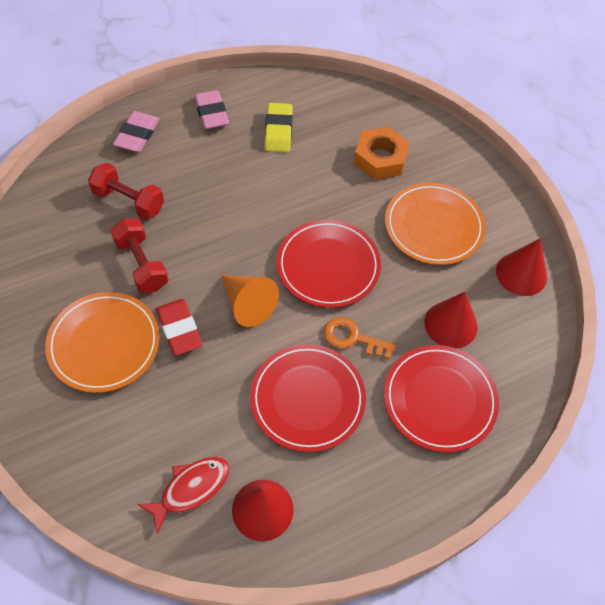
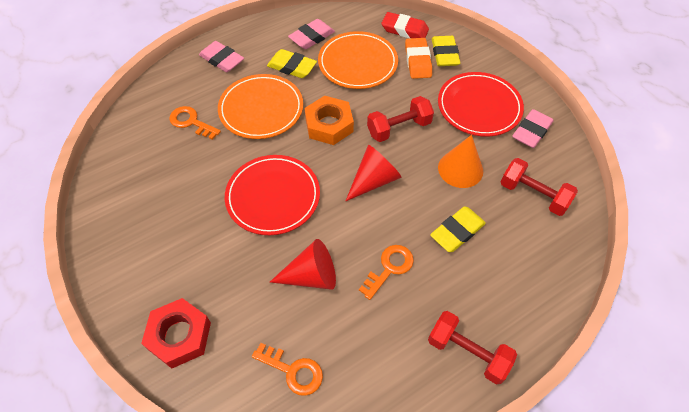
orange eraser: none = 0 -> [405,38,432,79] = 1
orange key: [324,317,396,359] = 1 -> [169,106,221,140] [252,343,323,396] [359,245,414,300] = 3
pink eraser: [113,111,160,152] [194,90,229,129] = 2 -> [199,41,244,72] [288,19,335,49] [512,109,553,148] = 3
red cone: [232,480,294,541] [424,292,478,348] [496,239,547,296] = 3 -> [270,239,336,290] [346,145,402,201] = 2
red dumbbell: [88,163,164,220] [110,219,168,293] = 2 -> [367,96,434,142] [428,311,517,384] [501,158,578,216] = 3
red fish: [138,457,230,535] = 1 -> none = 0
red nut: none = 0 -> [141,298,211,369] = 1
red plate: [250,344,366,452] [277,220,381,308] [384,345,499,453] = 3 -> [225,155,320,235] [438,72,524,137] = 2
yellow eraser: [265,103,293,152] = 1 -> [267,49,317,78] [430,207,486,252] [432,36,460,66] = 3

